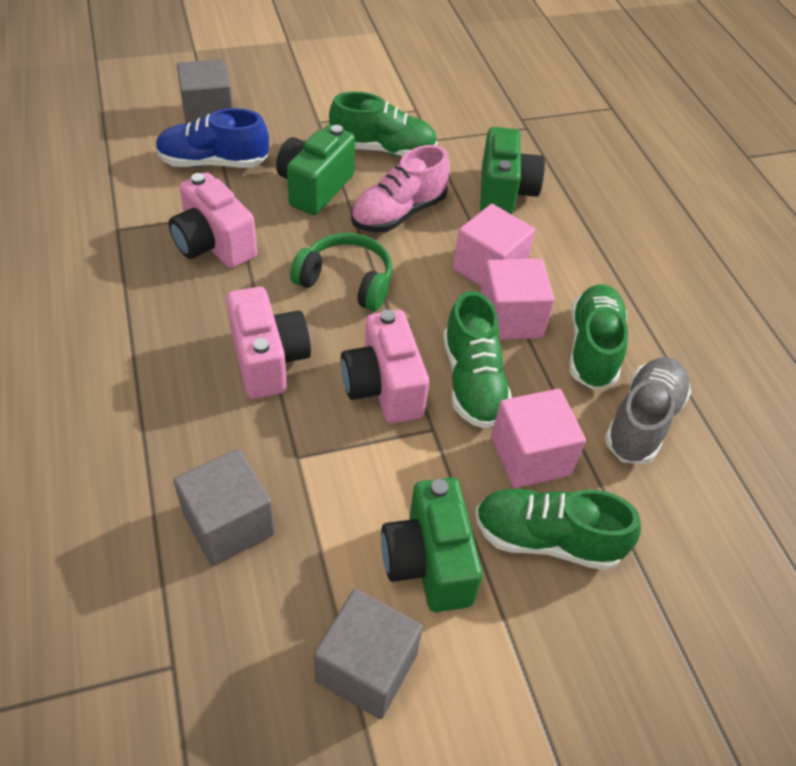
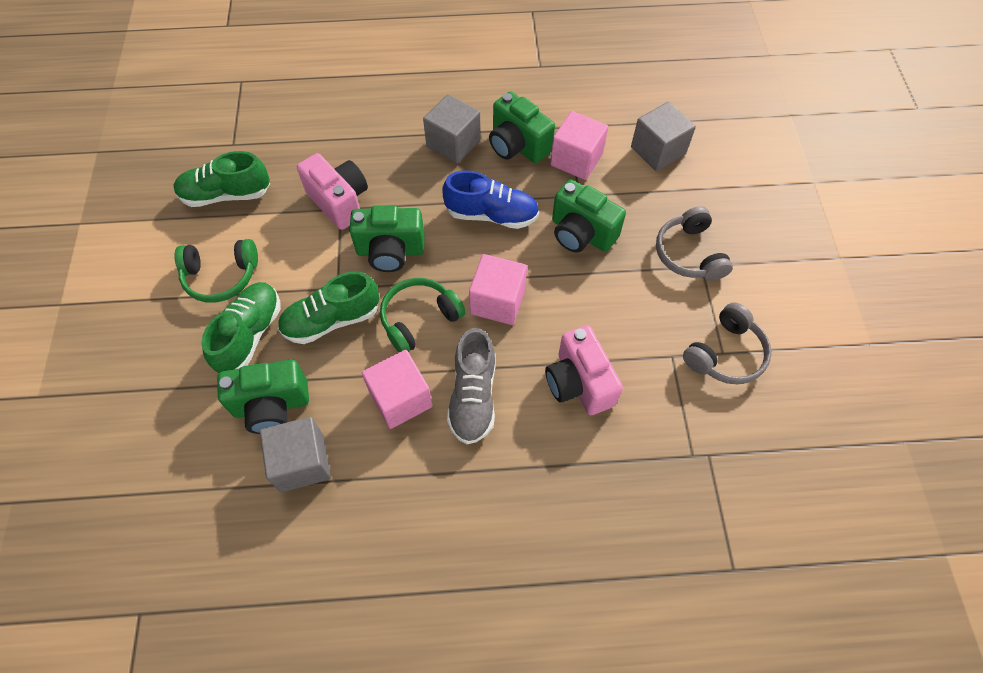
green camera: [276,125,355,215] [381,477,483,612] [480,127,545,215] = 3 -> [217,359,309,434] [349,205,425,272] [489,91,555,163] [552,179,626,253] = 4
green headphones: [290,233,392,311] = 1 -> [175,239,258,303] [380,278,466,352] = 2
green shoe: [329,91,438,157] [443,291,512,429] [475,489,641,570] [570,284,628,389] = 4 -> [173,151,270,207] [201,282,281,373] [278,271,379,344] = 3
grey headphones: none = 0 -> [656,206,733,281] [683,303,772,384] = 2
pink camera: [169,172,257,268] [226,287,311,399] [341,310,429,423] = 3 -> [297,153,368,230] [545,325,623,415] = 2
pink shoe: [351,145,450,232] = 1 -> none = 0

